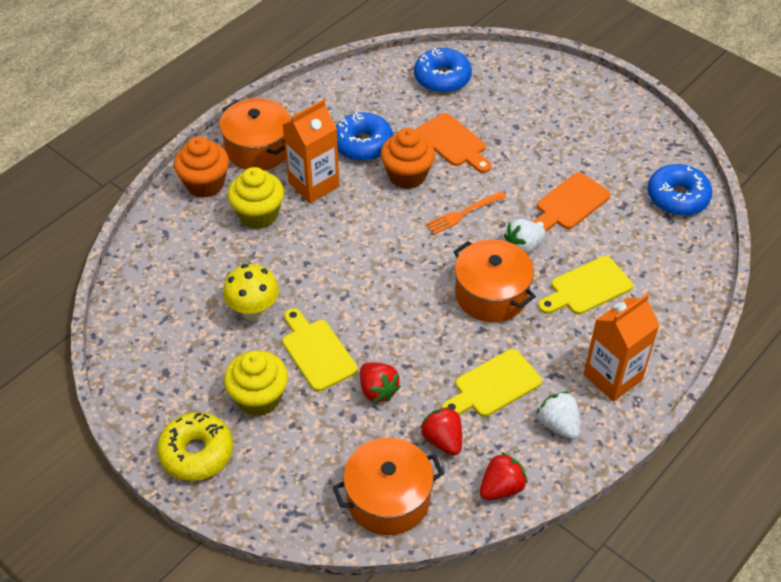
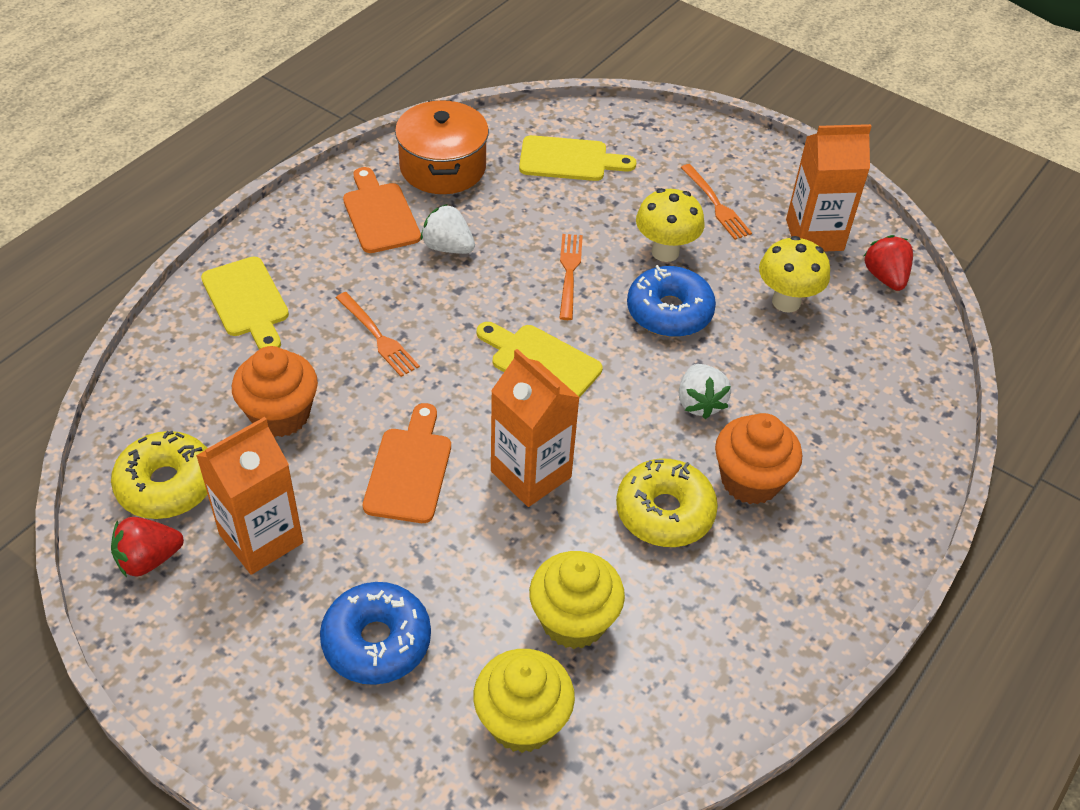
blue donut: [336,111,393,161] [414,47,472,93] [648,164,712,216] = 3 -> [320,582,431,685] [627,265,716,337] = 2
orange carton: [282,99,339,203] [584,294,660,401] = 2 -> [196,417,303,575] [491,349,580,507] [786,124,872,252] = 3
orange fork: [425,191,506,235] = 1 -> [336,292,420,377] [559,234,583,320] [681,164,752,240] = 3
orange pot: [220,98,291,170] [333,437,444,535] [453,239,536,322] = 3 -> [395,100,489,194] = 1
red strawberry: [360,362,401,403] [420,407,462,456] [480,452,528,500] = 3 -> [111,517,184,577] [864,235,913,291] = 2
yellow donut: [157,412,233,481] = 1 -> [111,431,208,519] [616,458,718,547] = 2
yellow mushroom: [223,264,279,321] = 1 -> [636,188,704,262] [759,236,830,313] = 2

